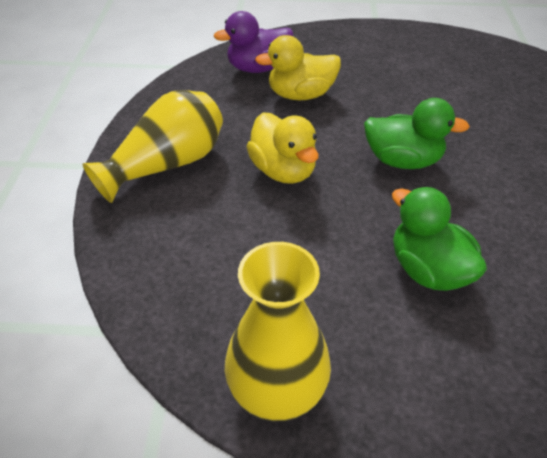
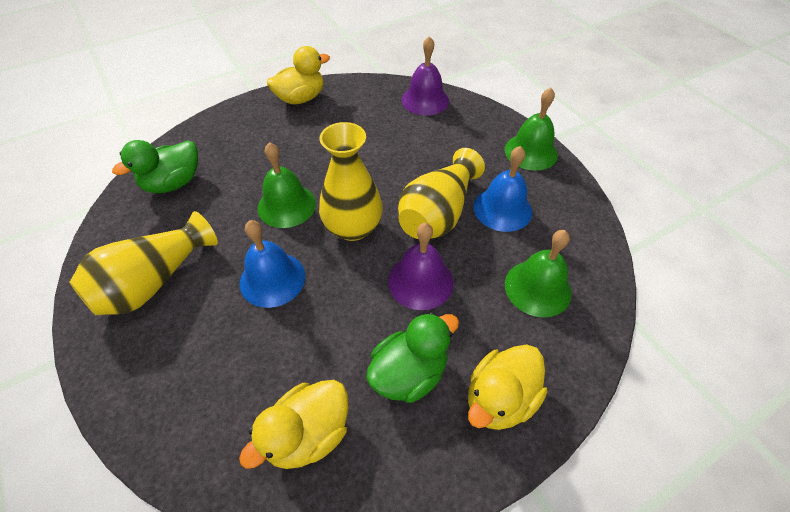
blue bell: none = 0 -> [240,220,305,308] [474,146,532,232] = 2
green bell: none = 0 -> [258,142,316,228] [505,88,558,171] [505,230,572,318] = 3
purple bell: none = 0 -> [388,223,453,310] [402,36,449,116] = 2
purple duck: [214,11,294,73] = 1 -> none = 0
yellow duck: [246,112,319,184] [255,35,341,100] = 2 -> [239,380,348,469] [267,46,330,104] [468,344,547,430] = 3
yellow vase: [83,90,223,203] [225,242,331,421] = 2 -> [69,211,218,315] [319,122,383,241] [398,148,485,239] = 3

